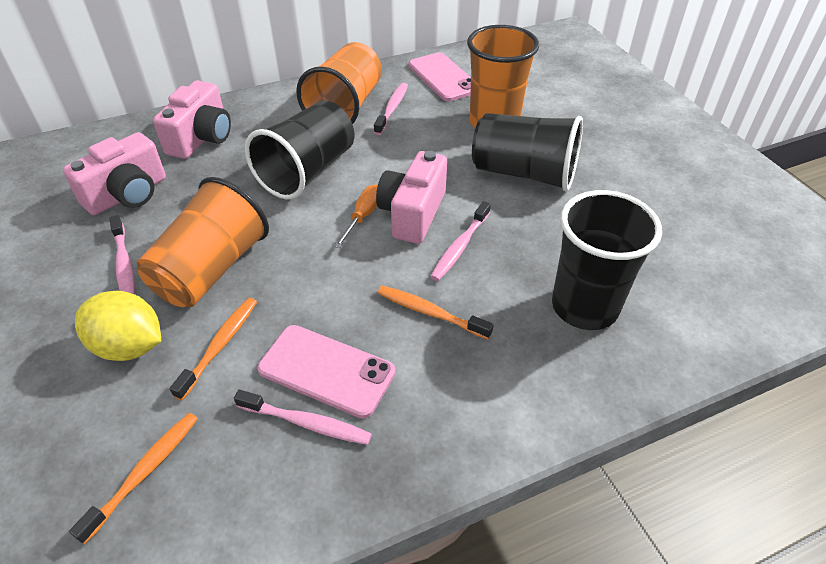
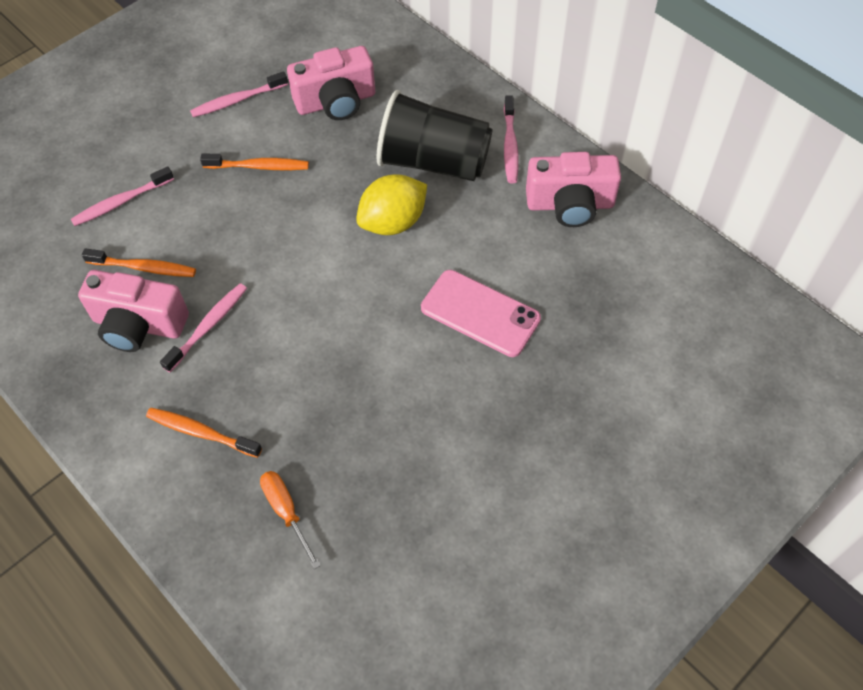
black cup: [245,100,354,200] [472,113,583,191] [552,190,662,330] = 3 -> [377,90,493,181] = 1
orange cup: [137,177,269,307] [296,42,382,124] [467,25,539,128] = 3 -> none = 0
pink phone: [257,325,395,419] [408,52,471,101] = 2 -> [421,270,541,357] = 1

